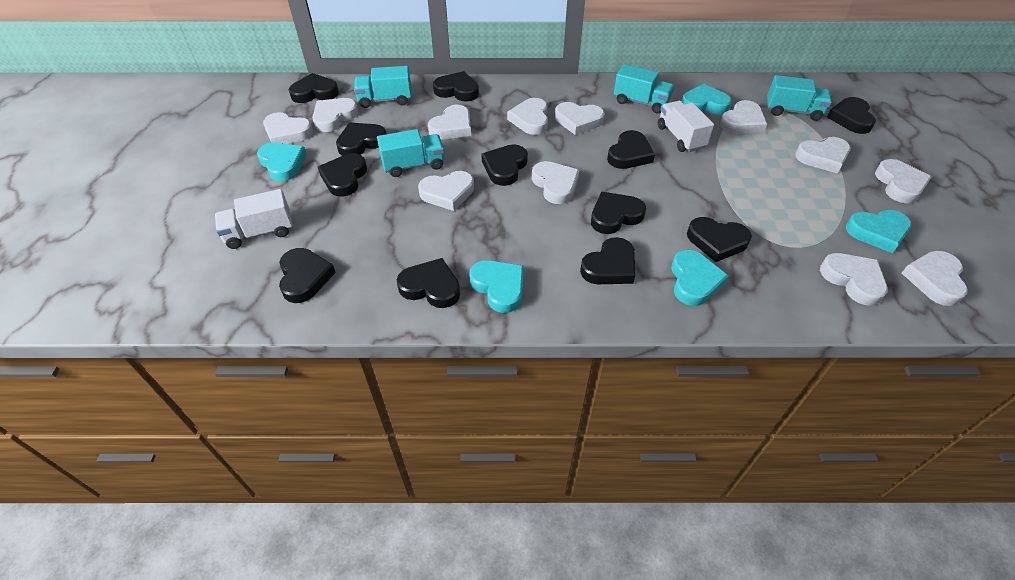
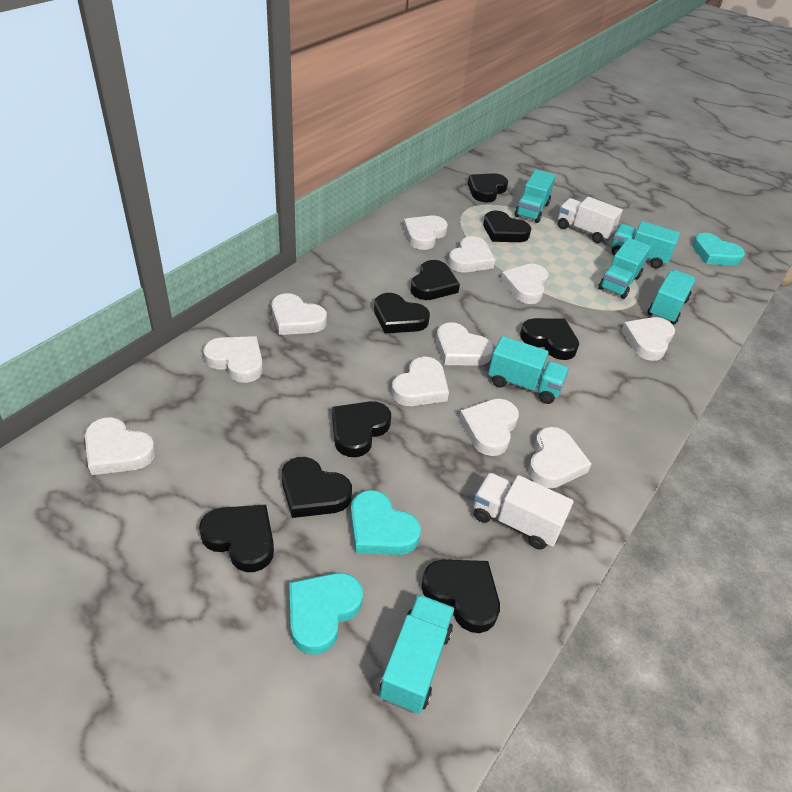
black heart: [279,248,336,303] [289,73,339,103] [318,153,367,197] [336,122,387,156] [397,258,460,308] [433,71,479,101] [481,144,528,186] [580,237,635,284] [591,192,646,234] [607,130,655,169] [687,217,752,262] [827,97,876,134] = 12 -> [199,505,274,572] [282,457,352,518] [332,401,391,457] [374,293,430,333] [410,260,460,300] [421,560,500,633] [468,173,508,203] [483,210,531,242] [520,318,579,360] = 9
turquoise heart: [257,142,307,181] [469,260,524,313] [671,250,729,306] [682,84,732,114] [846,210,912,253] = 5 -> [289,573,363,655] [350,490,421,555] [692,233,745,266] = 3
turquoise truck: [354,66,411,108] [377,129,444,177] [614,64,674,113] [767,75,832,121] = 4 -> [380,594,454,713] [488,336,569,404] [515,169,556,223] [598,238,651,299] [611,221,680,269] [647,270,696,324] = 6
white heart: [263,112,313,144] [312,98,359,132] [418,171,474,211] [428,105,471,140] [507,98,548,135] [532,161,579,204] [555,102,605,135] [720,100,767,134] [795,137,851,173] [820,253,888,306] [875,159,931,203] [902,251,968,306] = 12 -> [85,417,156,475] [203,336,263,383] [271,293,327,335] [391,357,449,406] [403,216,448,250] [436,322,493,366] [448,236,495,273] [459,399,519,456] [501,264,549,304] [528,427,592,488] [621,317,675,361] = 11

